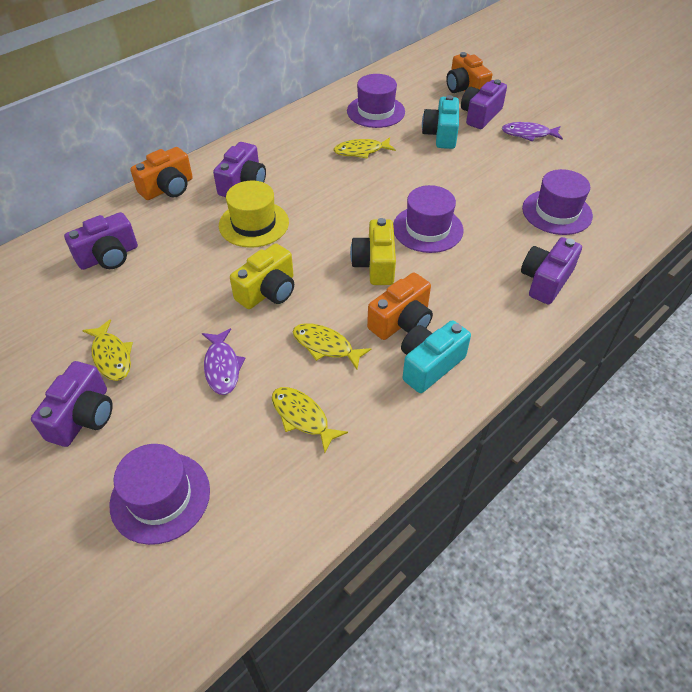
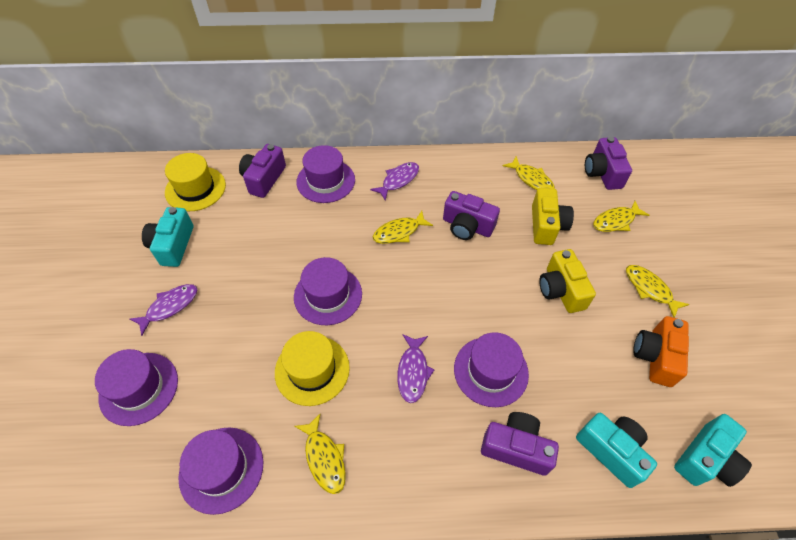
orange camera: [130,147,193,200] [367,273,433,340] [446,52,492,93] = 3 -> [633,316,689,387] = 1
purple camera: [31,361,113,447] [64,212,138,270] [213,142,266,197] [461,79,507,129] [521,237,582,305] = 5 -> [239,144,286,198] [443,191,500,240] [481,412,559,476] [585,137,632,190] = 4
purple fish: [202,328,245,395] [502,122,563,142] = 2 -> [130,284,197,336] [370,162,419,201] [397,334,435,403] = 3
purple hat: [110,444,210,545] [347,74,405,128] [393,185,464,253] [522,169,593,235] = 4 -> [95,349,178,426] [178,428,263,515] [294,257,362,325] [296,145,355,203] [454,332,529,407] = 5
turquoise camera: [401,320,471,393] [422,95,459,149] = 2 -> [142,207,194,267] [576,413,657,488] [674,414,752,487] = 3
yellow fish: [82,319,133,381] [272,387,348,453] [293,323,371,369] [333,137,396,159] = 4 -> [294,413,346,494] [373,211,433,244] [503,156,555,190] [593,201,649,232] [626,265,690,318] = 5
yellow hat: [219,181,289,248] = 1 -> [165,153,226,211] [275,331,350,406] = 2

